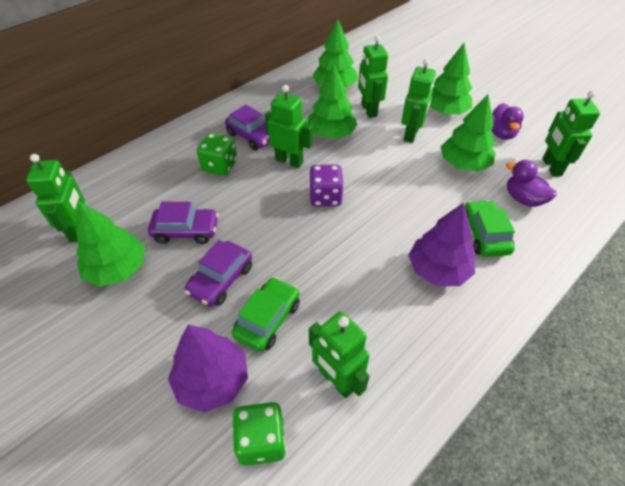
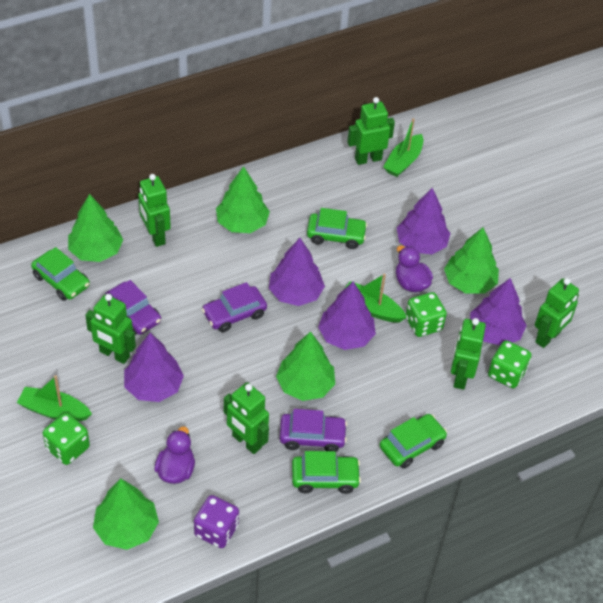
green boat: none = 0 -> [17,376,92,421] [344,273,407,322] [383,118,423,177] = 3
green car: [232,277,300,352] [465,200,515,257] = 2 -> [31,247,90,301] [292,451,361,494] [307,208,368,249] [380,414,447,469] = 4
green dice: [197,133,237,176] [233,402,286,466] = 2 -> [43,413,90,465] [406,292,447,337] [488,340,532,388] = 3
purple tree: [168,325,248,413] [409,203,475,286] = 2 -> [124,333,184,402] [269,238,325,306] [318,281,376,350] [397,188,450,254] [470,278,527,345] = 5

